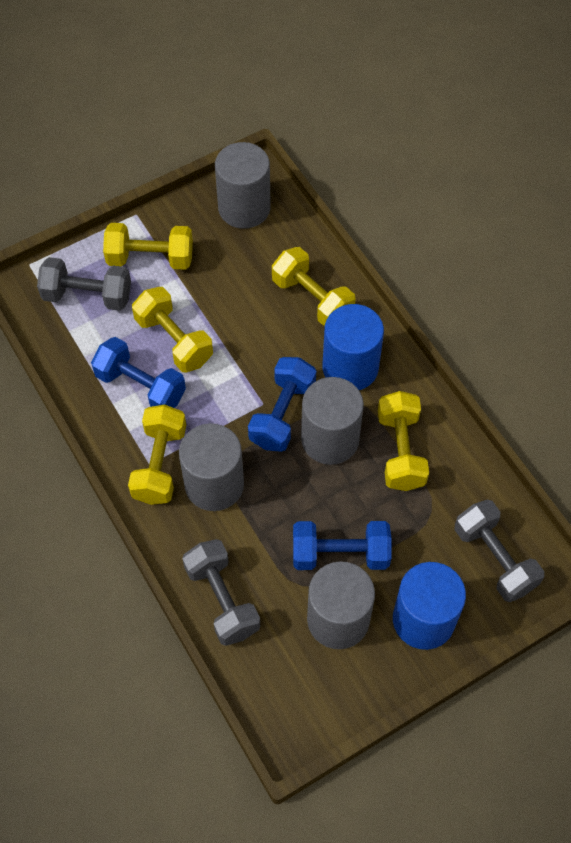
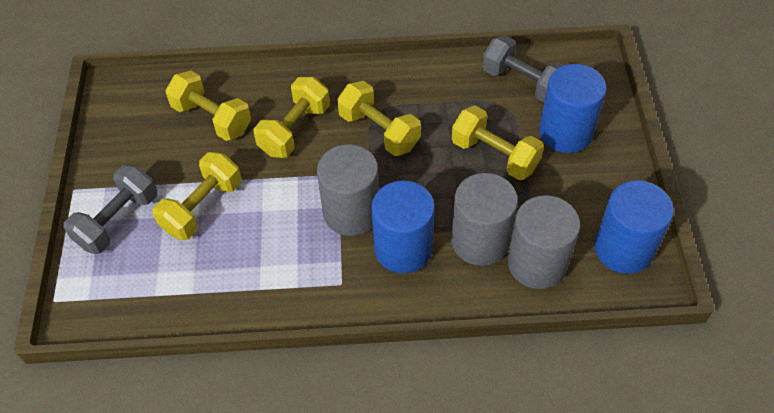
blue cylinder: [322,304,384,390] [393,562,466,650] = 2 -> [371,180,435,273] [539,64,607,153] [594,180,674,274] = 3
blue dumbbell: [91,337,186,408] [248,357,316,452] [293,521,391,570] = 3 -> none = 0
grey cylinder: [179,423,244,511] [215,142,271,229] [301,377,364,465] [307,561,375,649] = 4 -> [317,144,379,236] [451,173,518,266] [508,195,580,289] = 3
grey dumbbell: [37,257,131,311] [182,539,260,646] [454,500,544,602] = 3 -> [64,165,157,254] [482,35,564,102] = 2

